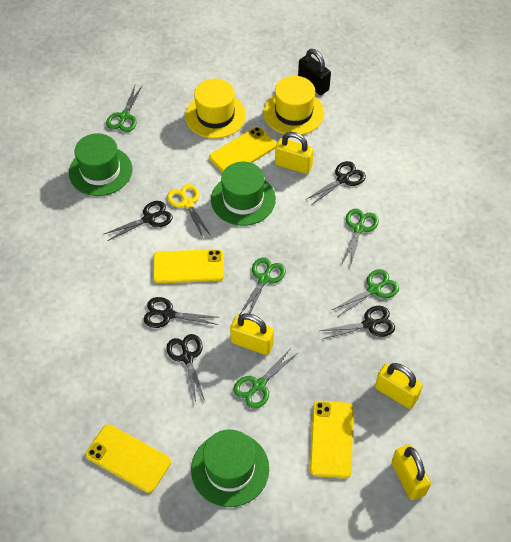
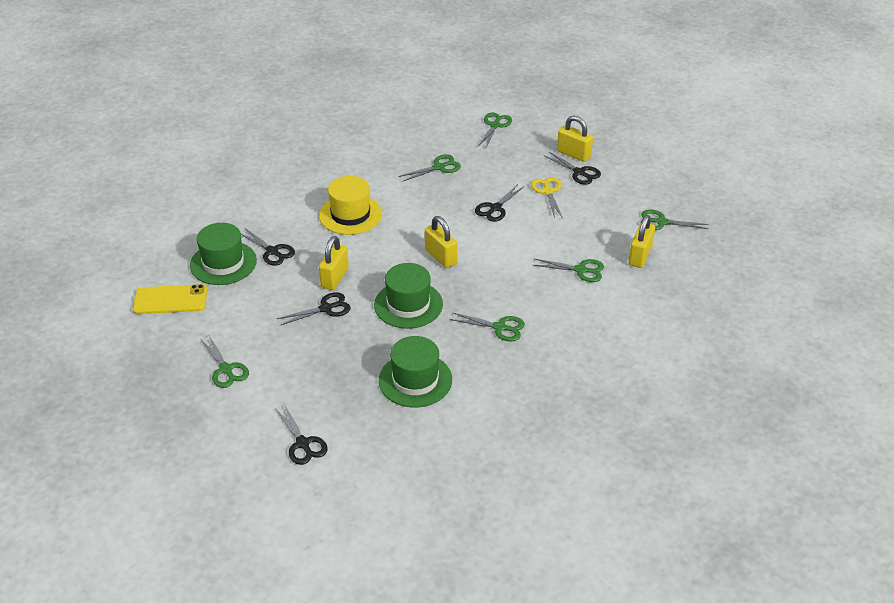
black padlock: [298,49,331,95] = 1 -> none = 0
green scissors: [106,85,143,132] [233,347,299,409] [240,257,286,314] [332,269,399,316] [342,209,379,266] = 5 -> [200,336,249,388] [399,154,461,182] [450,312,525,342] [479,113,512,147] [533,259,604,282] [640,209,709,230] = 6
yellow hat: [185,79,246,138] [264,76,324,135] = 2 -> [319,176,382,235] = 1
yellow phone: [86,424,171,493] [153,249,224,283] [209,127,277,173] [310,401,353,479] = 4 -> [133,284,207,314] = 1

